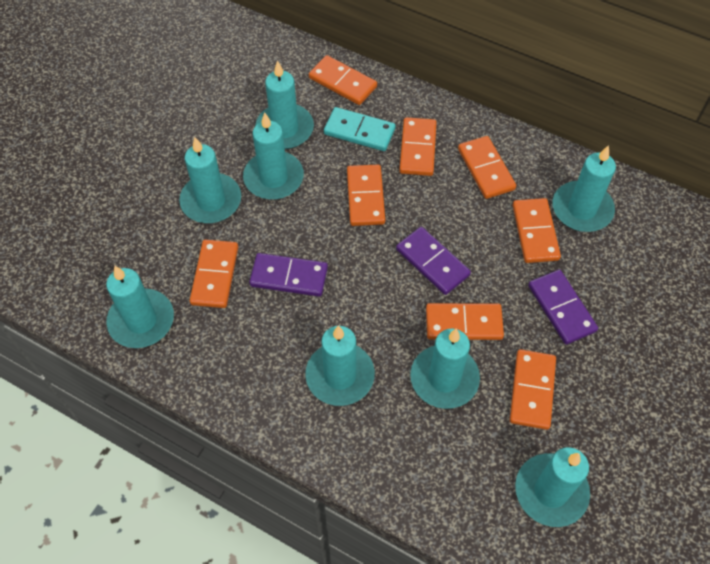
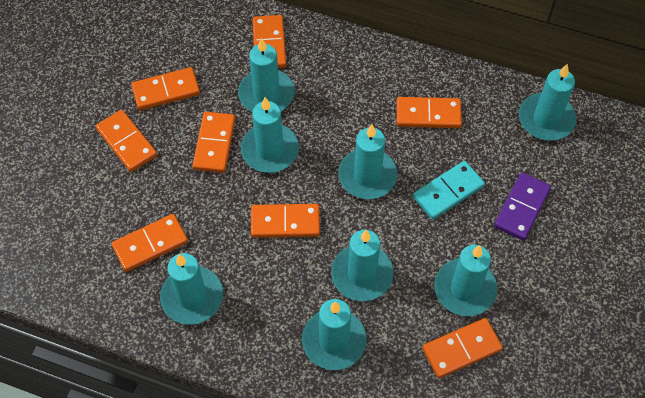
purple domino: [249,253,328,297] [396,227,471,295] [528,270,598,345] = 3 -> [494,173,551,241] = 1

